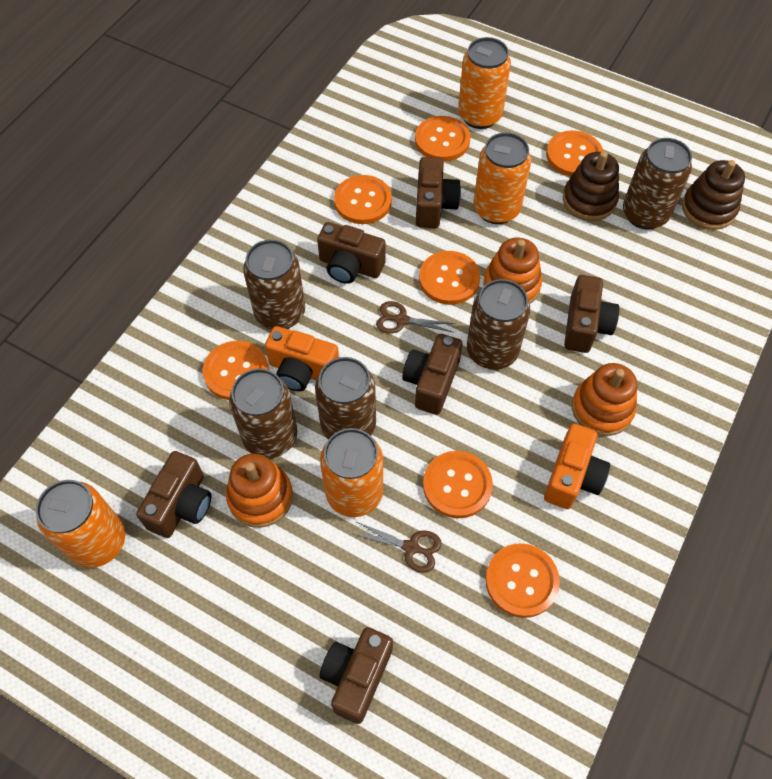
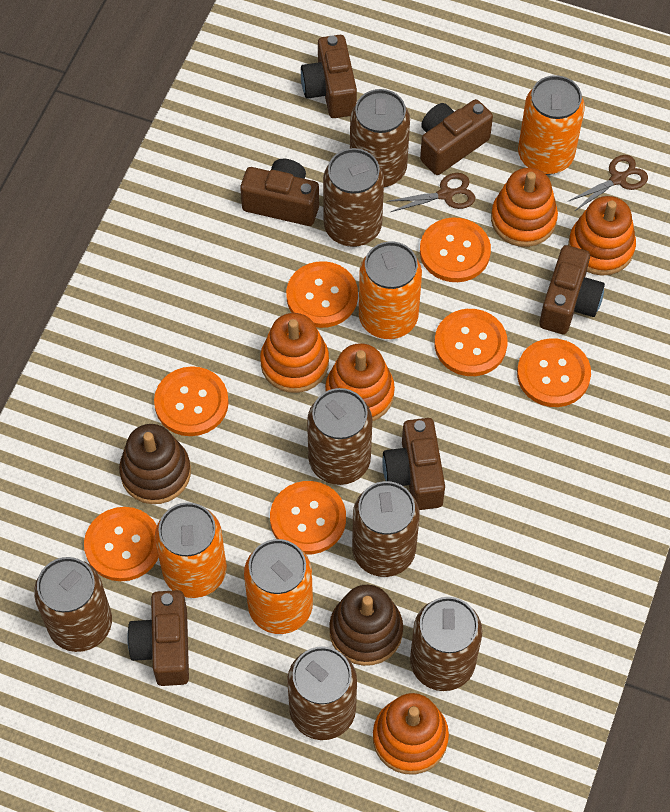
brown can: [229,369,297,458] [243,239,305,329] [315,357,376,440] [467,279,530,370] [623,138,692,230] = 5 -> [34,557,112,652] [287,646,357,740] [307,388,372,485] [323,148,384,247] [350,89,410,188] [352,481,420,577] [410,597,482,691] = 7
orange camera: [265,326,339,391] [544,424,610,509] = 2 -> none = 0
orange stacking toy: [226,453,293,528] [483,238,542,304] [572,363,637,436] = 3 -> [260,313,329,393] [325,343,395,421] [373,693,449,774] [491,168,558,247] [568,196,636,276] = 5

